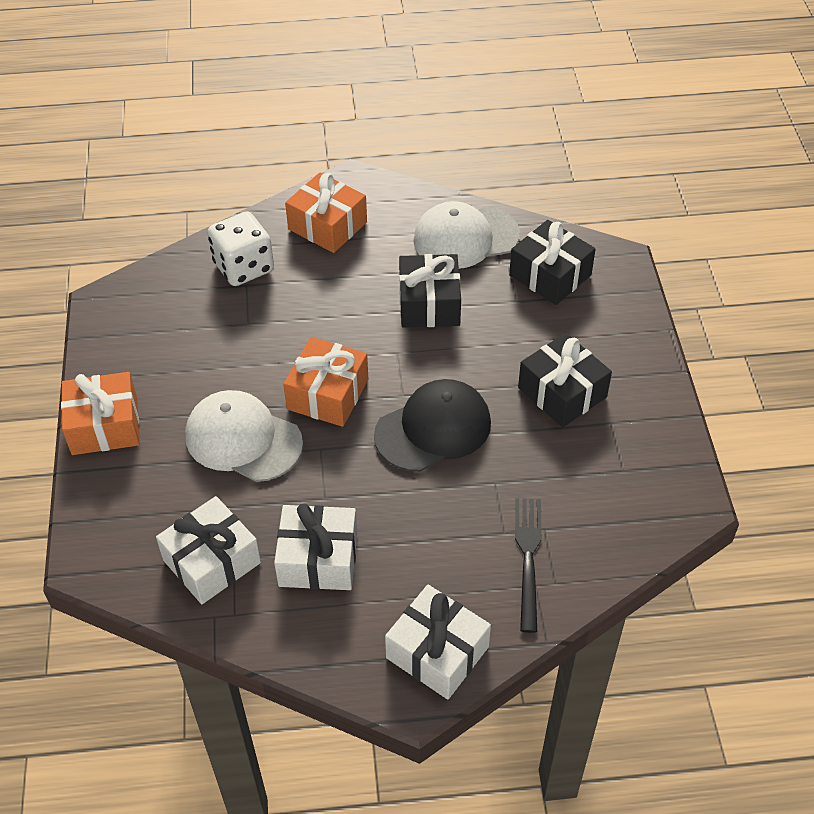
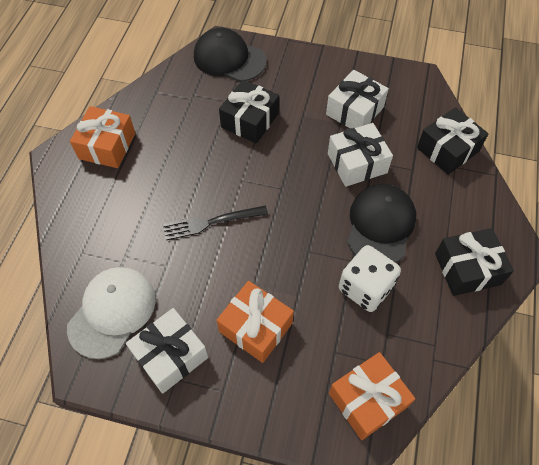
black cap: [374,379,491,472] = 1 -> [194,28,266,82] [347,184,416,263] = 2
white cap: [185,390,303,482] [413,201,520,269] = 2 -> [67,267,156,359] = 1

